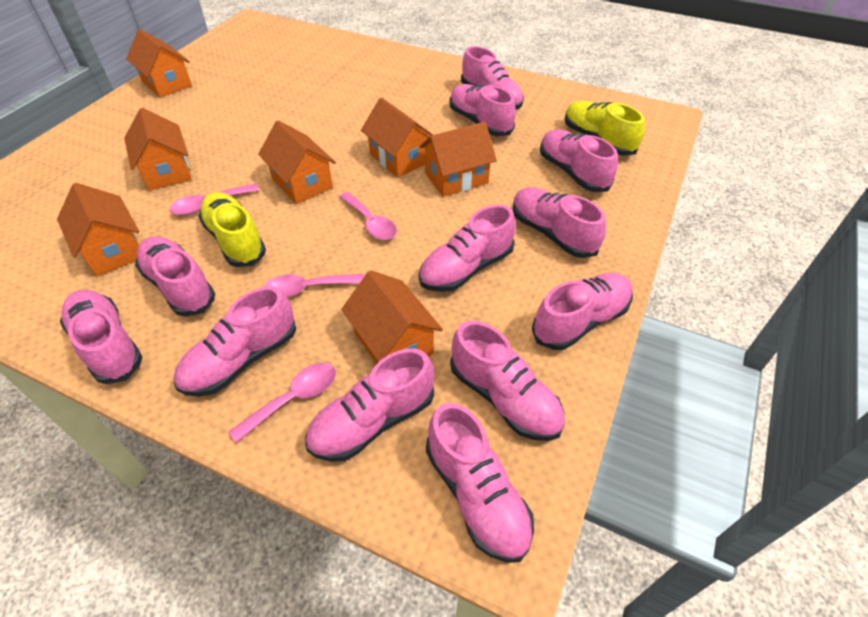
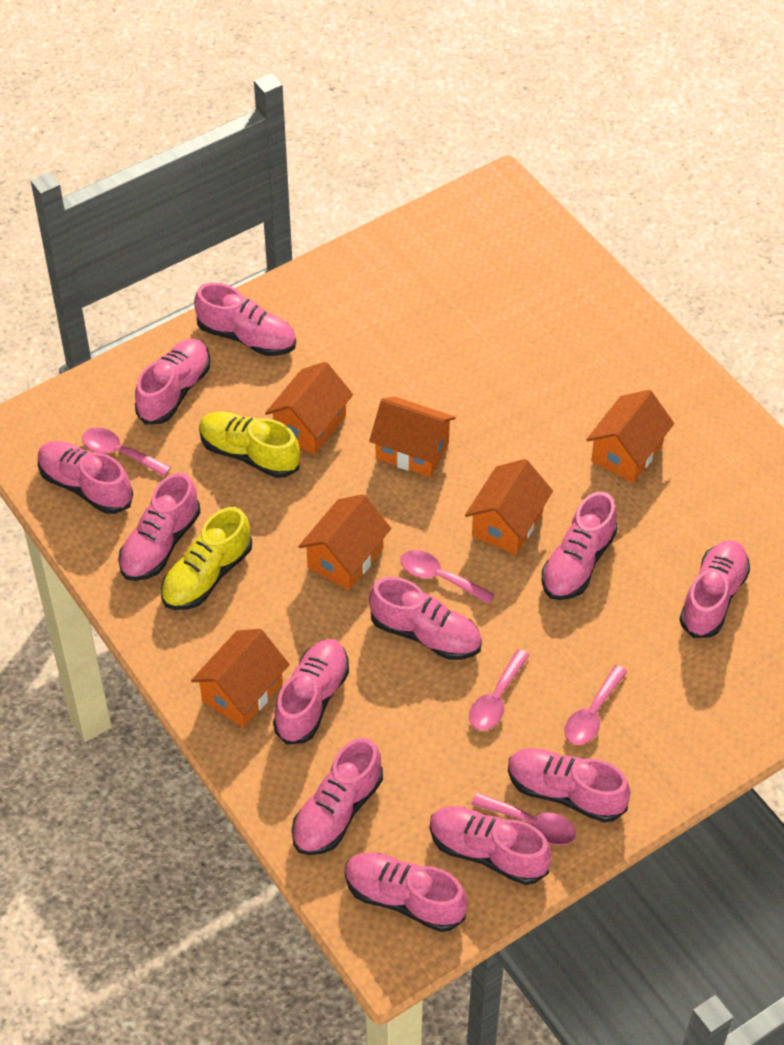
orange house: [57,183,139,277] [124,108,192,191] [126,29,192,98] [258,120,336,204] [341,270,443,364] [361,97,433,177] [420,122,497,197] = 7 -> [191,629,289,728] [265,362,353,455] [298,494,391,590] [369,396,456,477] [465,459,553,555] [586,390,674,483] = 6
pink spoon: [170,184,259,215] [228,363,336,443] [264,274,365,298] [339,192,397,240] = 4 -> [82,428,171,476] [400,550,495,604] [469,649,530,730] [471,793,576,845] [564,665,628,745] = 5

